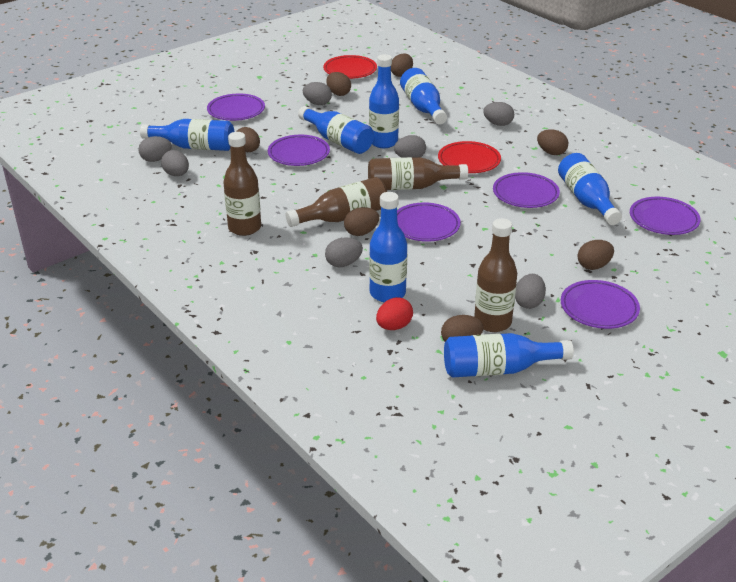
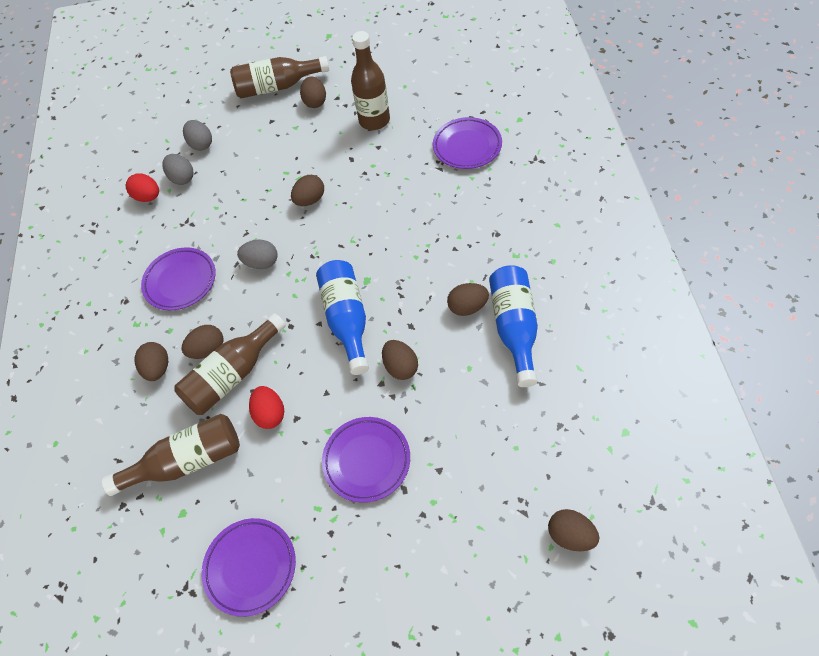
blue bottle: [140,119,234,151] [298,106,374,154] [369,54,399,148] [369,192,407,302] [400,68,447,125] [444,333,574,378] [558,153,622,225] = 7 -> [316,260,369,375] [489,265,538,387] = 2
grey egg: [138,136,172,162] [161,150,189,176] [303,82,332,105] [325,237,363,267] [394,135,426,158] [483,102,514,126] [515,274,546,309] = 7 -> [162,154,194,185] [183,120,212,151] [237,239,278,269] = 3
purple plate: [207,94,265,121] [268,135,330,166] [397,202,461,242] [493,172,560,208] [561,280,640,329] [630,197,701,235] = 6 -> [141,247,216,310] [202,518,296,617] [322,417,410,503] [433,117,502,169] = 4
red egg: [376,297,413,330] = 1 -> [126,173,159,202] [249,386,284,429] = 2
red plate: [323,55,377,79] [438,141,501,173] = 2 -> none = 0

